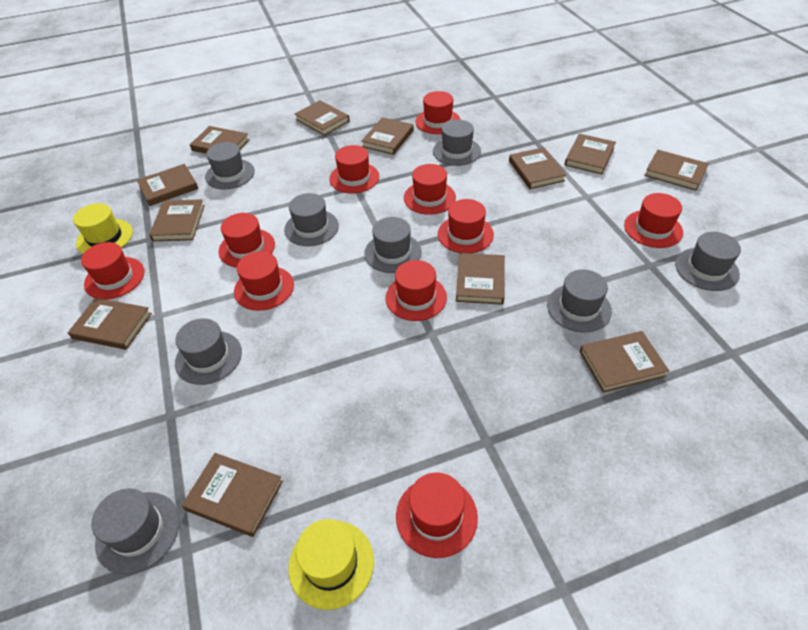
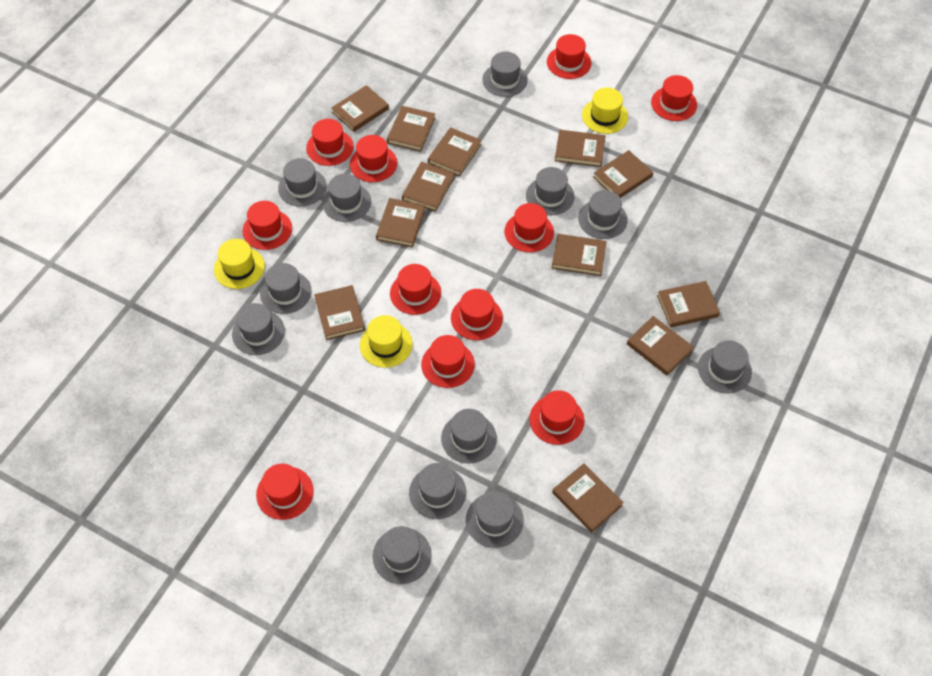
grey hat: [91,488,179,574] [175,318,242,385] [205,142,255,189] [284,193,339,246] [364,217,421,273] [433,120,481,166] [547,269,612,332] [675,232,741,291] = 8 -> [232,303,285,355] [260,263,312,314] [278,158,327,207] [322,173,371,222] [373,526,432,584] [409,463,466,519] [441,409,497,464] [466,491,524,548] [483,52,528,97] [526,167,574,215] [578,190,628,239] [698,340,752,394] = 12
red hat: [81,242,145,300] [219,213,275,267] [234,251,294,311] [329,145,379,194] [385,260,447,321] [396,472,478,558] [404,164,456,215] [415,91,461,134] [438,199,494,253] [624,193,683,248] = 10 -> [243,201,292,250] [256,464,314,520] [306,119,354,166] [350,135,397,182] [390,264,441,315] [421,335,475,388] [451,289,503,340] [505,203,554,252] [529,390,585,445] [547,34,591,79] [651,75,697,121] = 11
yellow hat: [73,203,133,254] [288,519,374,610] = 2 -> [214,239,265,289] [360,315,413,368] [582,88,628,134] = 3

